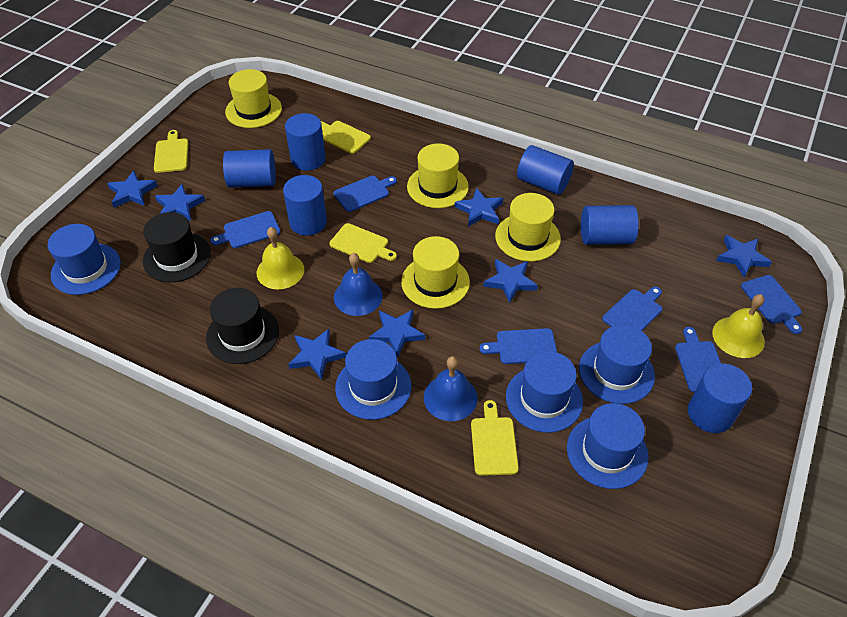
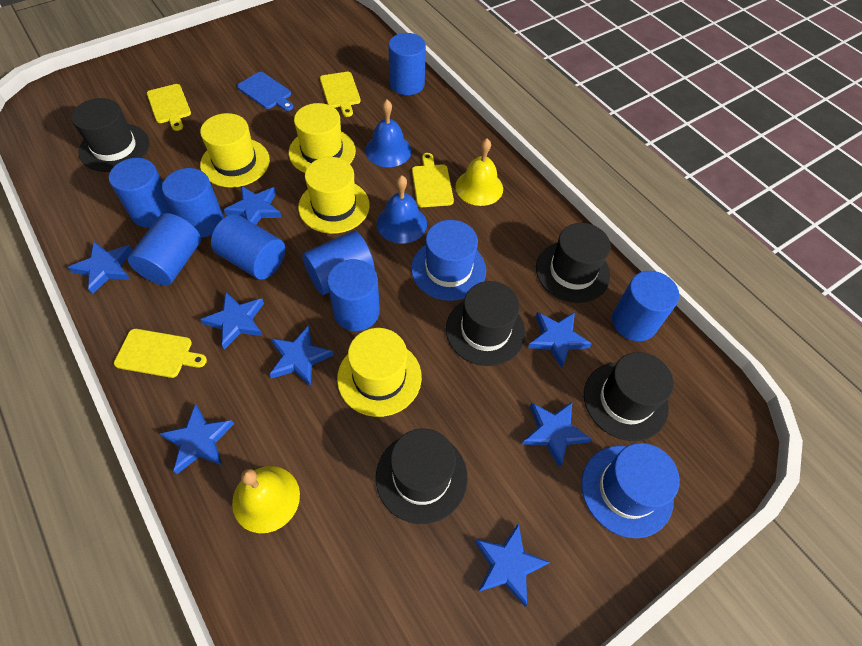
black hat: [143,212,211,283] [206,288,279,364] = 2 -> [71,98,150,172] [376,428,468,524] [446,281,525,366] [536,223,611,303] [584,352,674,441] = 5
blue cutting board: [210,211,281,248] [334,175,397,212] [479,328,557,364] [602,287,662,331] [675,327,721,392] [741,275,802,334] = 6 -> [237,72,293,111] = 1
blue cylinder: [223,149,276,188] [283,175,327,236] [285,113,326,171] [517,145,574,195] [581,205,639,245] [688,364,752,433] = 6 -> [109,158,173,228] [128,213,201,286] [162,168,224,238] [211,214,285,280] [302,231,374,295] [327,259,380,331] [388,33,426,95] [612,271,679,341] = 8
blue hat: [48,224,121,295] [335,339,411,420] [506,351,583,433] [567,403,649,489] [579,325,655,404] = 5 -> [411,220,486,301] [581,443,680,538] = 2
blue star: [107,171,158,208] [155,184,205,221] [288,329,346,380] [369,309,425,357] [455,188,503,227] [483,259,538,303] [716,235,772,278] = 7 -> [68,241,133,294] [160,404,234,474] [200,292,264,350] [224,186,282,225] [269,325,334,387] [475,523,550,607] [522,402,592,468] [528,312,592,368] = 8

